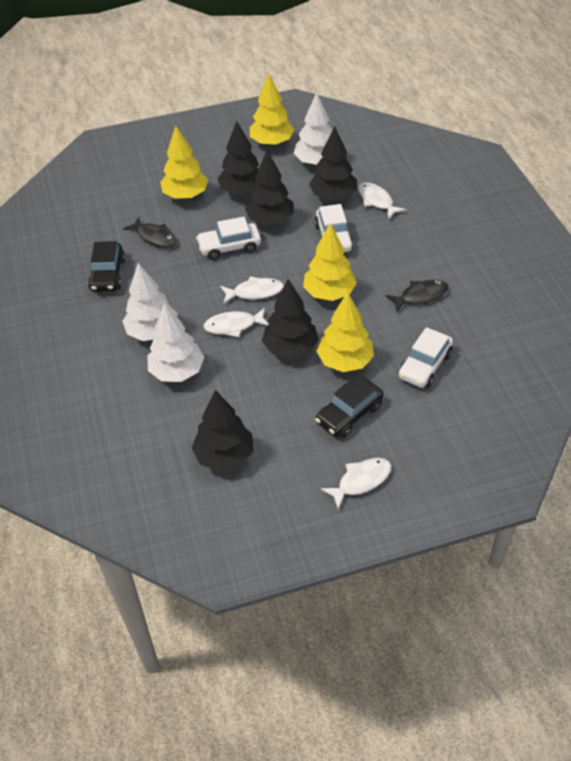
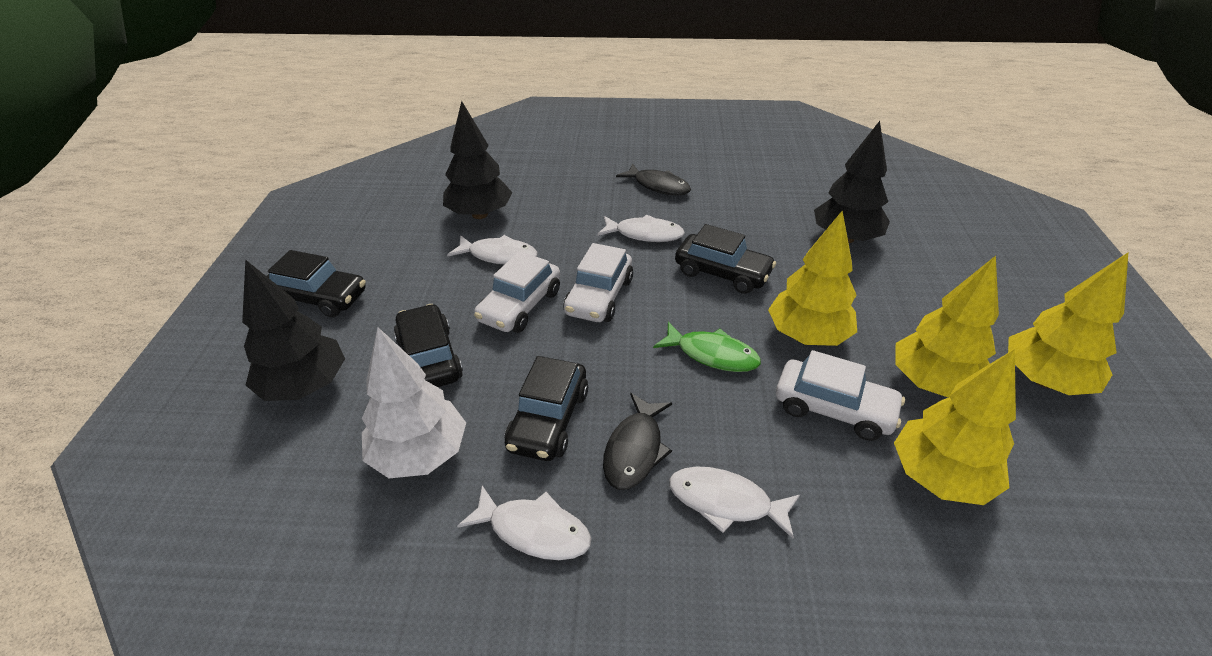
black car: [88,241,125,292] [315,375,384,438] = 2 -> [267,250,366,318] [394,304,463,387] [505,356,588,461] [675,224,776,294] = 4
black tree: [192,390,254,472] [217,121,259,195] [245,151,294,225] [262,279,319,359] [309,126,357,200] = 5 -> [242,259,345,401] [443,101,512,219] [814,121,890,243] = 3
green fish: none = 0 -> [653,322,761,372] = 1
white tree: [122,263,178,341] [147,303,204,382] [294,92,332,166] = 3 -> [362,327,466,478] = 1

